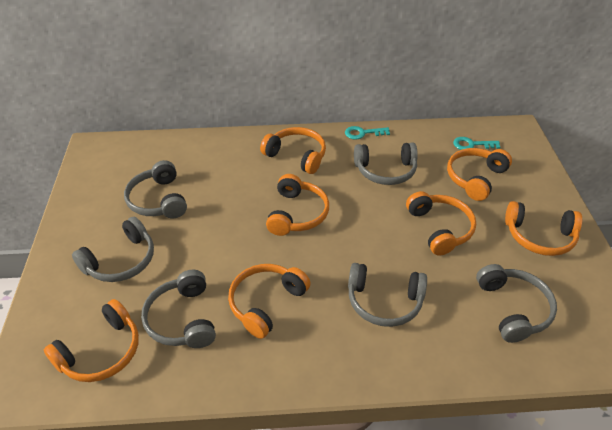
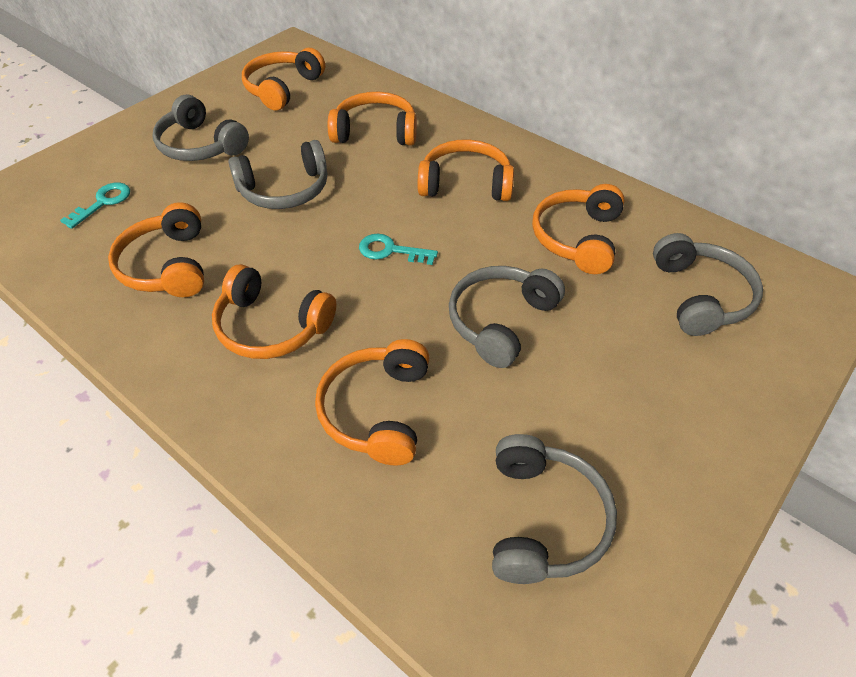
grey headphones: [72,217,154,282] [124,160,187,219] [141,270,216,348] [348,263,427,327] [354,143,418,185] [476,264,557,343] = 6 -> [152,95,249,161] [228,140,327,209] [449,266,565,368] [492,434,617,584] [653,233,763,336] = 5

